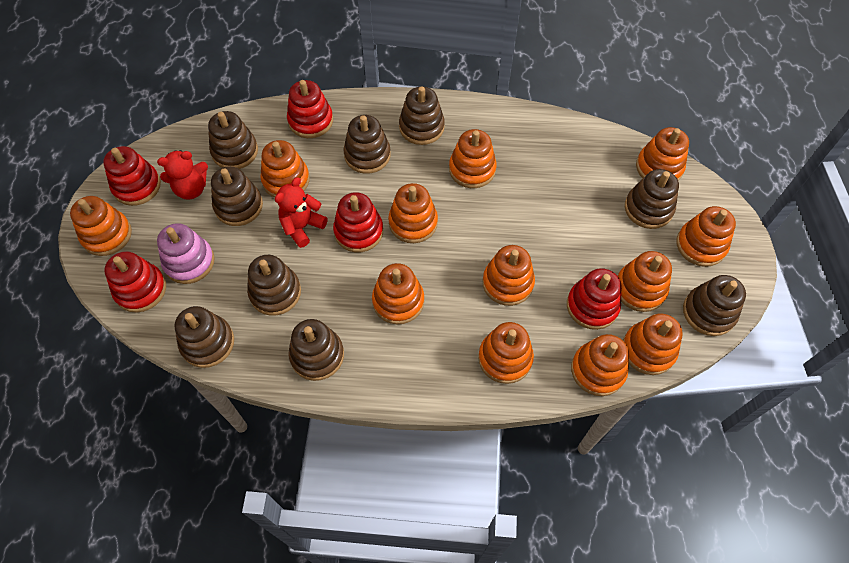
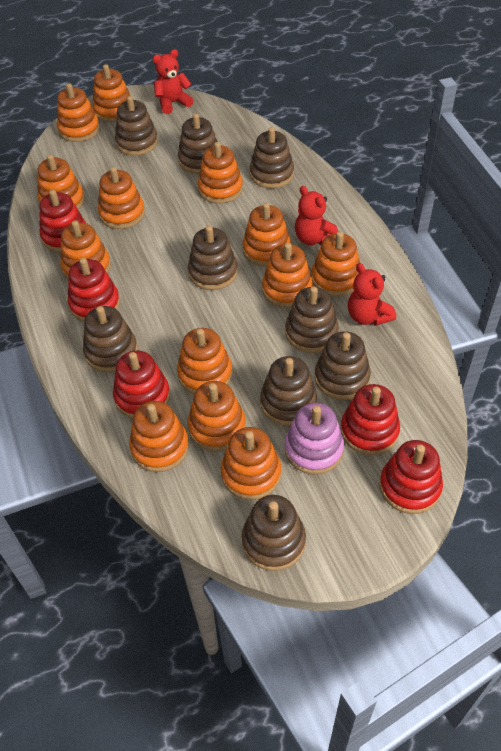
orange stacking toy: [70,196,132,256] [260,140,310,198] [372,263,424,324] [388,183,438,243] [449,129,497,188] [478,322,534,384] [483,245,535,306] [571,334,629,396] [618,251,672,312] [623,314,683,375] [636,127,689,181] [676,206,736,267] = 12 -> [37,154,85,209] [57,83,100,142] [60,220,111,280] [92,64,130,122] [98,167,145,229] [129,401,189,472] [177,328,232,394] [188,381,246,451] [198,142,243,204] [221,427,281,500] [243,203,291,267] [262,243,313,308] [311,231,360,297] = 13
red teddy bear: [157,150,208,200] [275,177,328,248] = 2 -> [153,49,194,114] [295,186,339,245] [348,263,396,326] = 3

